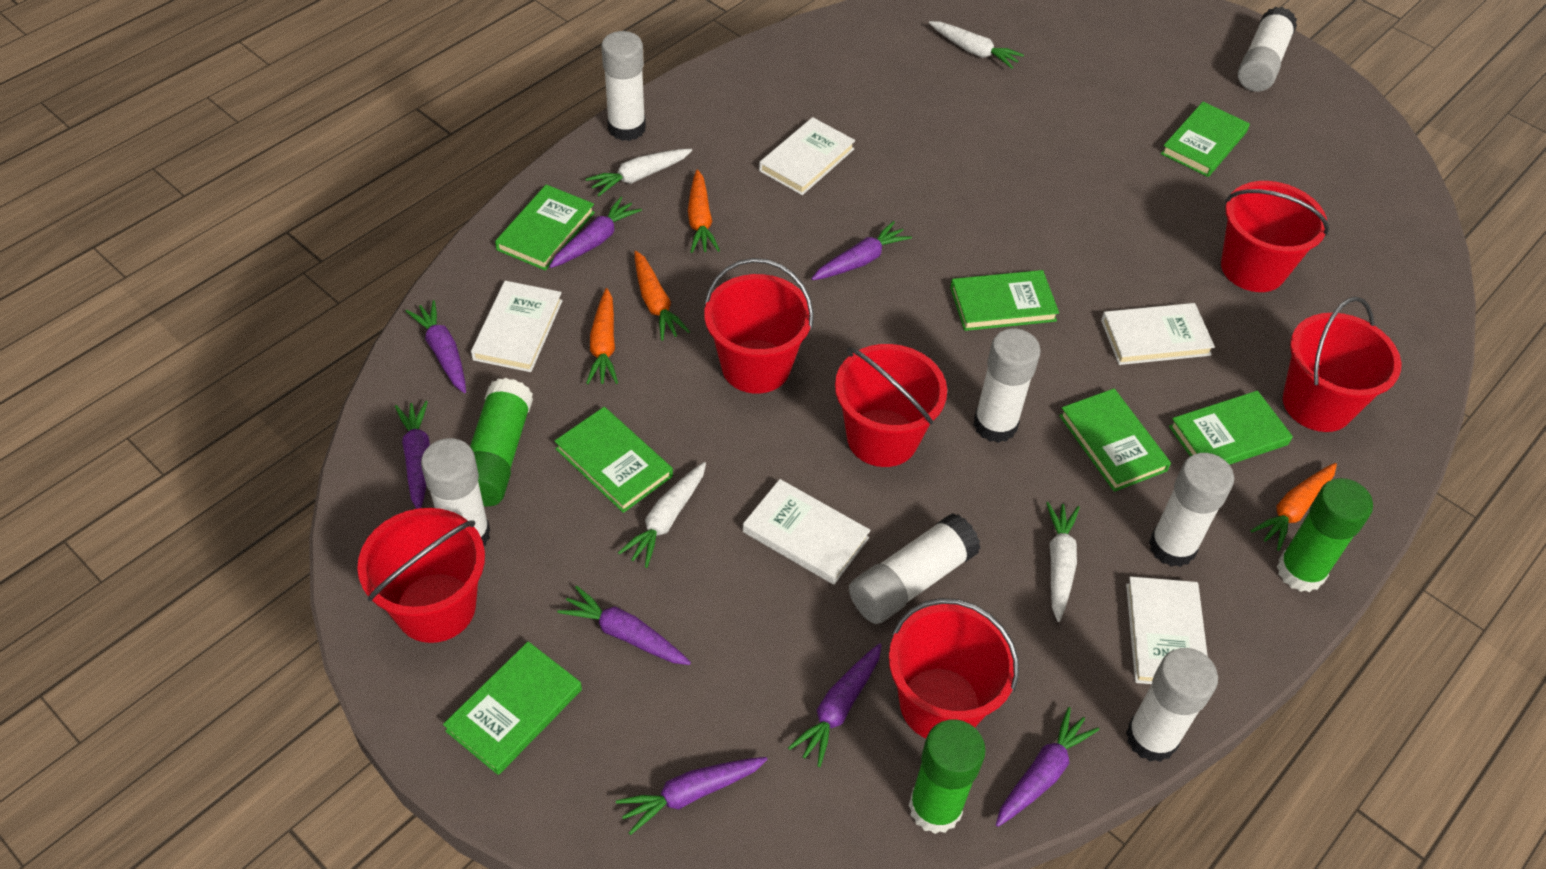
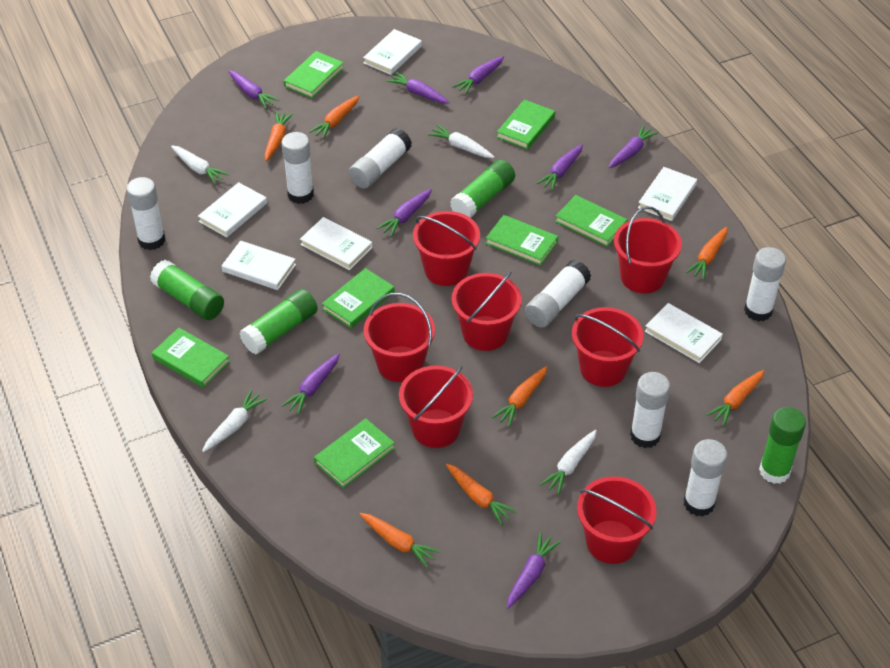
green glue stick: [470,378,533,506] [909,719,986,834] [1277,478,1373,592] = 3 -> [150,260,224,320] [240,289,318,354] [450,160,515,218] [759,407,806,484] = 4
orange carrot: [586,288,618,384] [635,251,690,341] [688,169,720,253] [1251,463,1337,551] = 4 -> [265,111,293,161] [309,95,359,139] [360,513,441,568] [446,464,517,525] [492,366,547,427] [686,227,727,280] [706,370,765,426] = 7
red bucket: [357,508,485,643] [704,258,814,394] [835,344,947,467] [889,598,1019,738] [1221,181,1329,292] [1283,297,1402,432] = 6 -> [364,293,435,382] [399,366,473,448] [413,211,480,286] [452,271,522,351] [572,307,644,387] [577,476,656,564] [614,206,682,293] = 7
white book: [471,281,563,372] [743,479,871,585] [759,117,855,195] [1101,303,1215,365] [1126,576,1208,684] = 5 -> [198,182,267,237] [222,241,296,290] [300,217,373,270] [363,29,422,75] [638,167,697,221] [645,303,723,363] = 6

